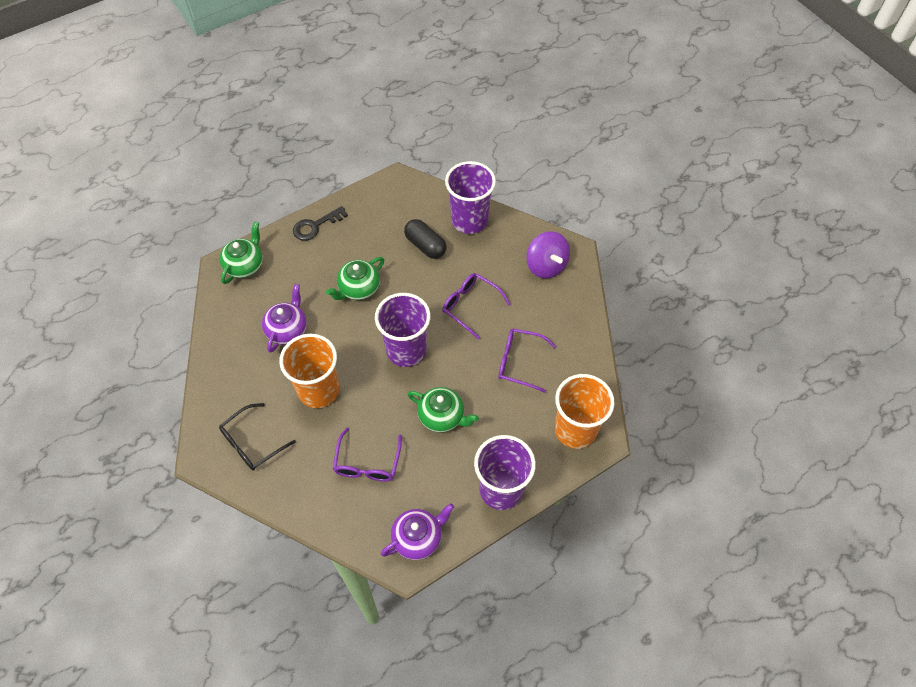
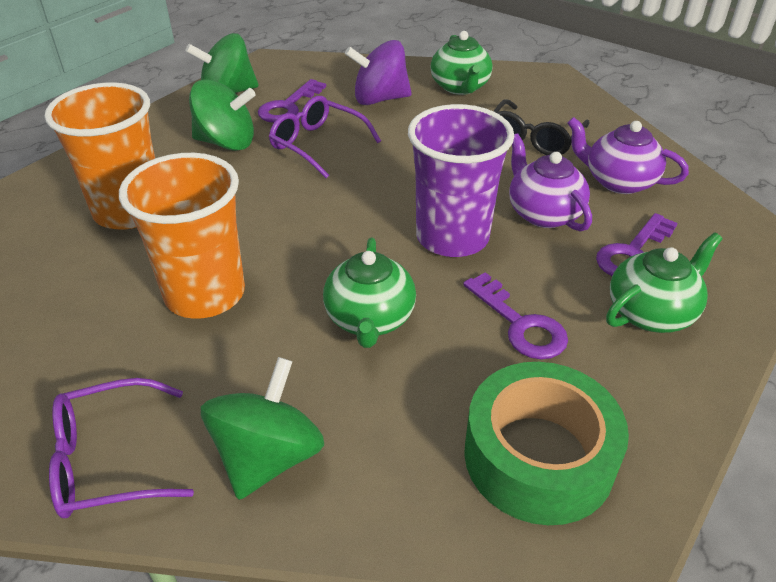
black capsule: [404,219,446,259] = 1 -> none = 0
black key: [293,206,348,241] = 1 -> none = 0
green spinning top: none = 0 -> [185,33,258,93] [189,79,256,151] [201,357,324,500] = 3
green tape: none = 0 -> [464,362,629,525] = 1
purple cup: [375,293,431,367] [445,161,496,234] [474,435,536,510] = 3 -> [408,104,514,257] = 1
purple glasses: [333,428,402,482] [442,273,511,340] [498,329,557,393] = 3 -> [49,378,194,518] [269,96,381,178] = 2
purple key: none = 0 -> [258,79,326,123] [463,272,568,359] [596,213,678,276] = 3

